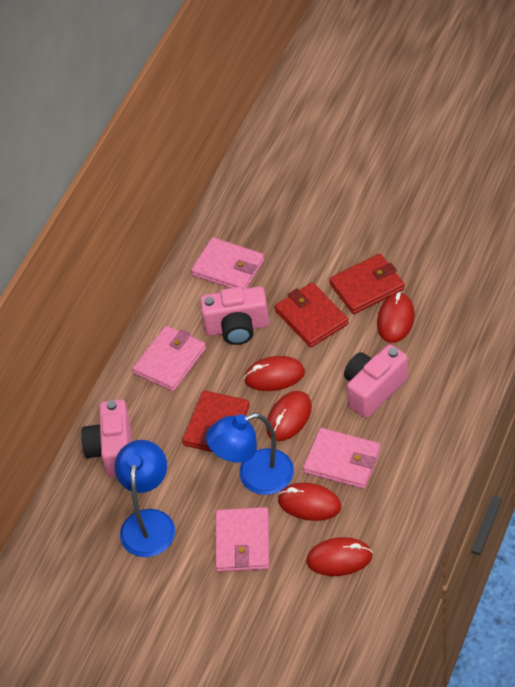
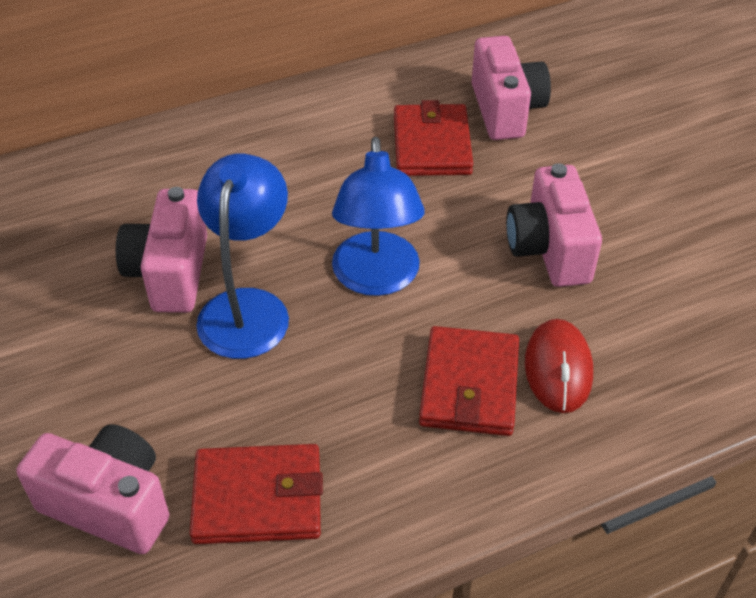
pink camera: [81,399,131,477] [200,286,269,345] [344,344,408,418] = 3 -> [16,424,170,554] [116,187,207,313] [471,36,551,140] [506,163,602,287] = 4
pink wallet: [133,326,206,391] [191,237,264,289] [216,507,270,572] [303,428,381,489] = 4 -> none = 0
red mouse: [244,356,305,391] [266,391,312,441] [278,483,341,521] [306,537,373,576] [377,292,415,343] = 5 -> [525,319,593,413] = 1

